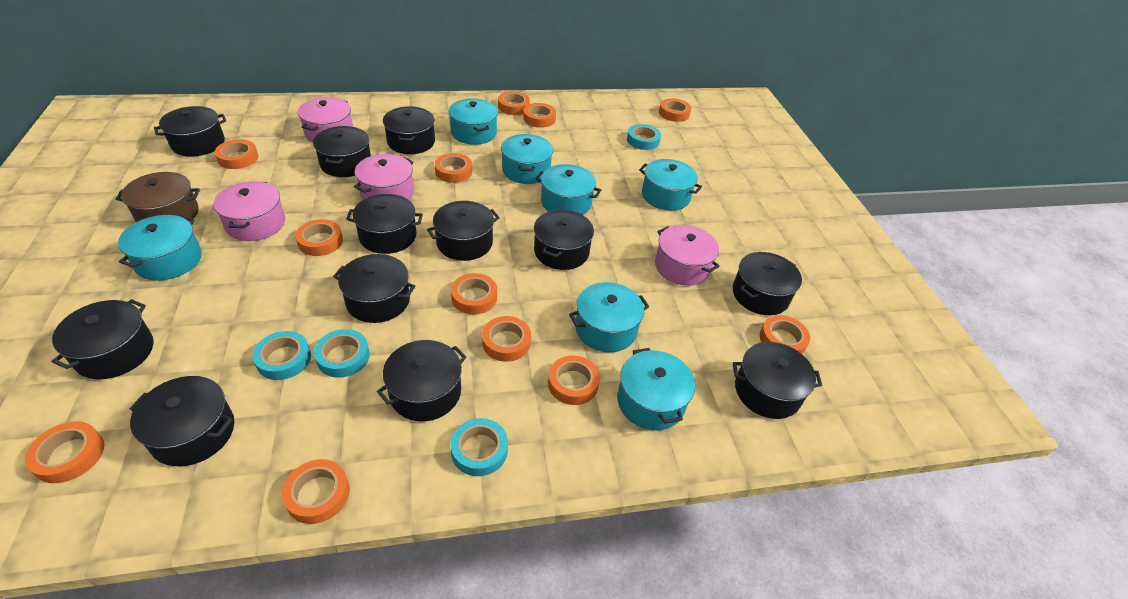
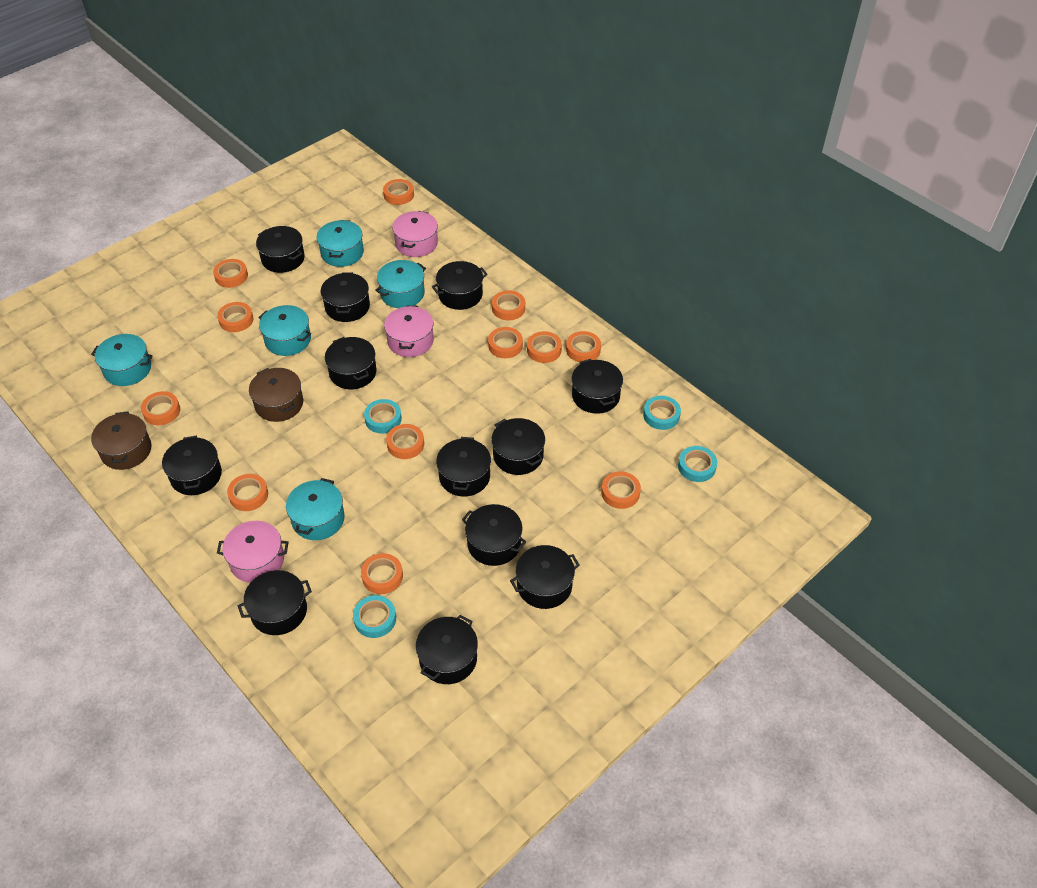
brown pot: [116,172,200,222] = 1 -> [91,412,152,470] [249,368,303,422] = 2
pink pot: [214,181,285,241] [298,97,353,143] [354,154,414,200] [655,225,720,286] = 4 -> [217,521,289,583] [384,306,434,357] [392,211,438,257] = 3
turquoise pot: [118,215,202,281] [449,99,498,145] [501,134,553,184] [535,164,601,215] [569,282,649,352] [617,348,695,430] [639,159,702,211] = 7 -> [91,334,153,386] [258,305,311,356] [286,478,345,540] [316,220,364,267] [375,260,426,308] = 5

